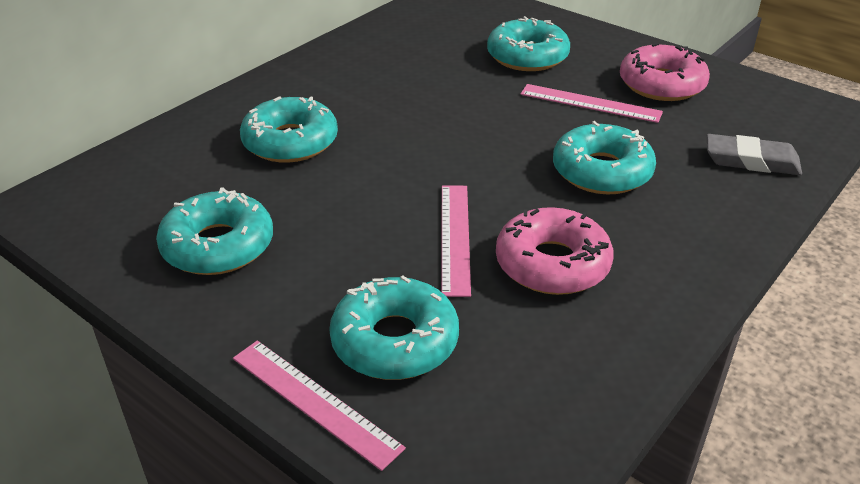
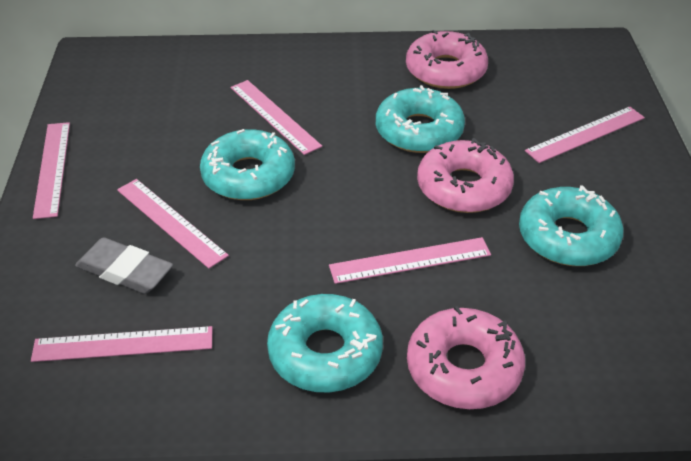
pink donut: [496,207,614,295] [620,43,710,101] = 2 -> [406,30,488,89] [407,306,525,409] [417,138,514,213] = 3
pink ruler: [233,341,406,471] [441,185,471,297] [520,84,663,123] = 3 -> [31,326,213,362] [33,122,70,219] [117,179,229,269] [231,80,322,155] [329,237,491,284] [525,106,645,163] = 6
turquoise donut: [156,188,273,275] [240,96,338,163] [329,276,459,380] [487,16,570,71] [553,121,656,195] = 5 -> [200,129,295,200] [267,294,383,392] [376,85,465,153] [519,185,623,266] = 4

